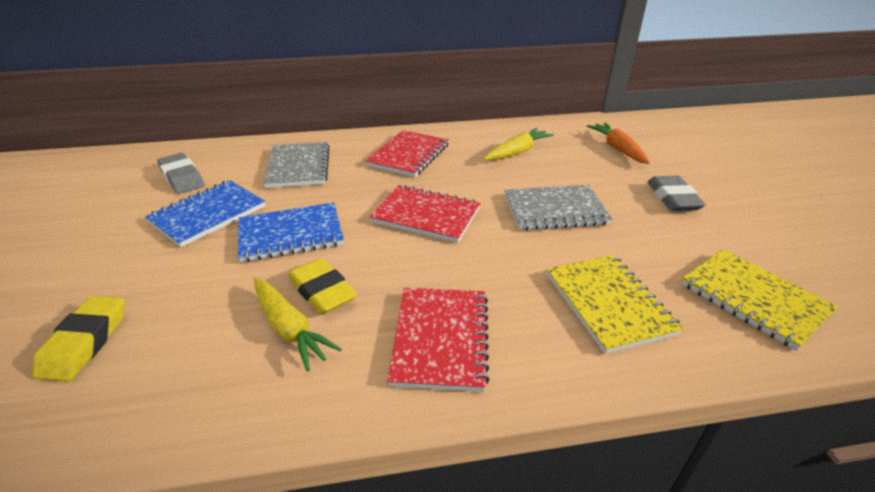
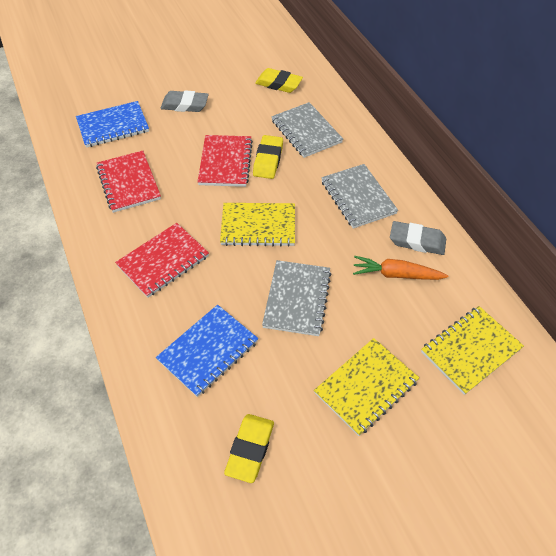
grey notebook: [263,142,330,188] [504,185,613,230] = 2 -> [262,260,332,336] [271,102,343,158] [321,164,398,229] = 3
yellow carrot: [253,278,342,371] [484,128,554,160] = 2 -> none = 0
yellow eraser: [32,296,124,382] [288,258,357,315] = 2 -> [224,414,274,483] [253,135,283,179] [255,68,303,93] = 3
yellow notebook: [547,255,684,354] [681,249,838,351] = 2 -> [220,203,295,247] [314,338,419,436] [421,306,524,395] = 3

